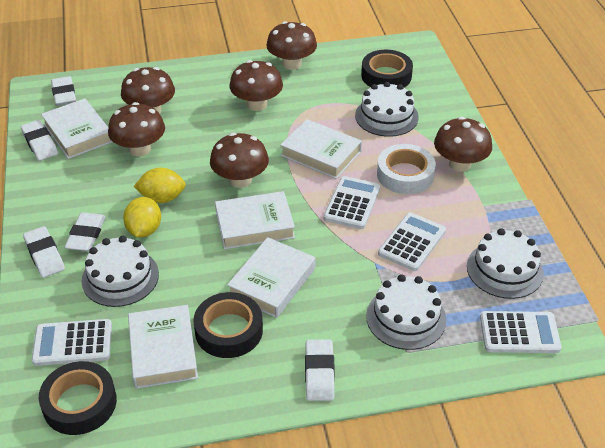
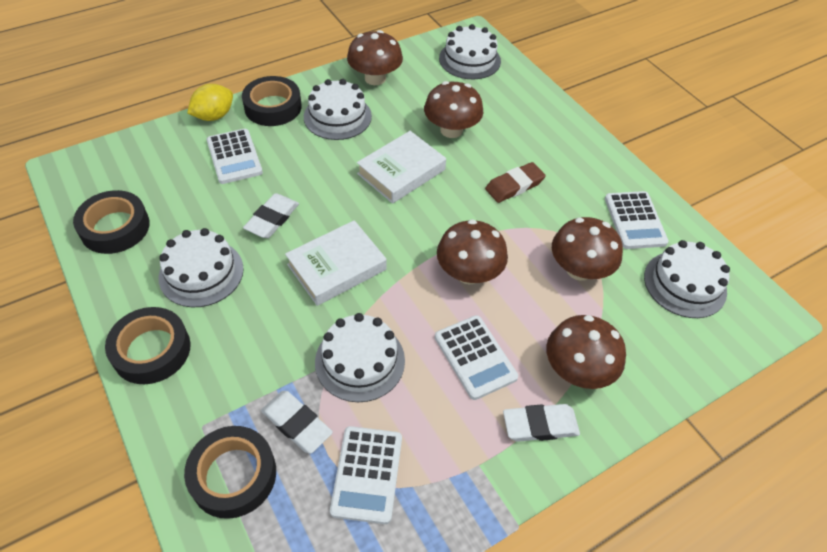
black tape: [39,361,117,435] [193,292,263,358] [361,50,413,87] = 3 -> [73,190,150,254] [105,307,191,384] [184,426,276,519] [242,76,302,126] = 4
brown eraser: none = 0 -> [485,162,546,203] = 1
brown mushroom: [108,102,165,156] [121,67,175,114] [210,133,269,188] [229,60,283,111] [266,21,317,70] [434,117,492,172] = 6 -> [347,30,403,85] [424,81,483,138] [437,219,508,284] [546,315,626,389] [552,217,623,281] = 5
white book: [41,98,113,159] [128,305,198,389] [215,191,295,249] [227,237,315,318] [280,119,362,179] = 5 -> [285,220,386,306] [357,131,446,204] = 2
white cake: [82,236,159,307] [355,82,419,137] [366,274,446,350] [467,228,544,299] = 4 -> [158,228,244,307] [304,79,372,140] [315,313,405,402] [439,24,501,79] [644,240,730,318] = 5
white eraser: [21,120,58,161] [23,226,65,278] [51,76,76,106] [64,212,106,252] [305,339,335,401] = 5 -> [243,193,299,238] [261,391,333,454] [503,404,580,442] = 3
white tape: [377,144,436,194] = 1 -> none = 0
yellow lemon: [123,197,161,237] [133,168,186,203] = 2 -> [187,84,233,121] = 1

